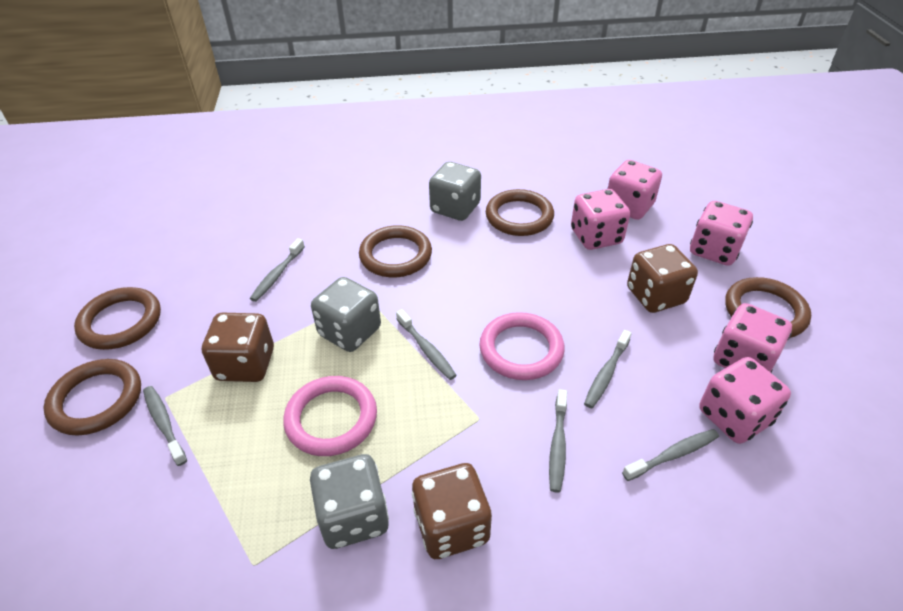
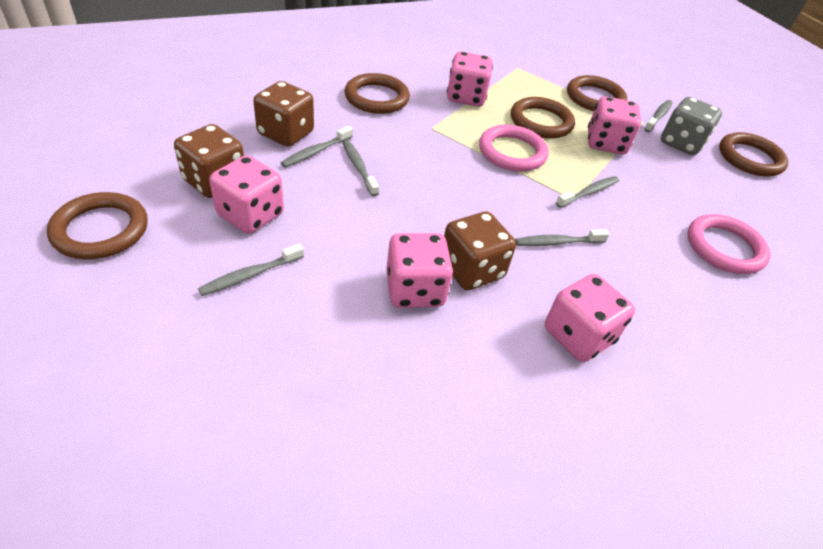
grey dice: [310,454,389,549] [311,277,381,352] [429,162,481,221] = 3 -> [661,97,722,155] = 1

